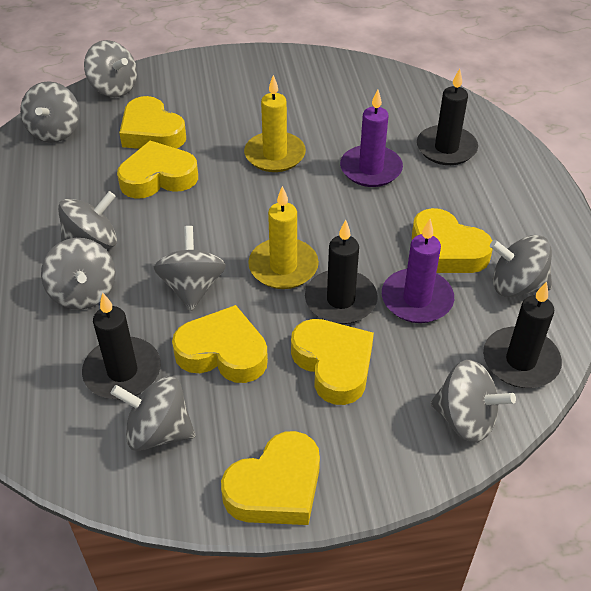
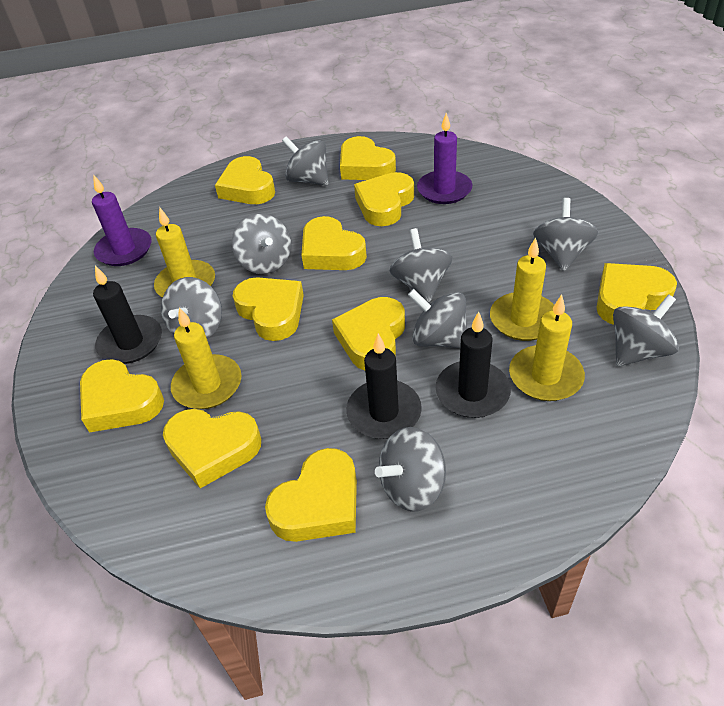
black candle: [82,292,161,399] [305,220,378,324] [417,69,478,165] [483,281,562,388] = 4 -> [93,266,162,364] [346,333,422,439] [436,312,511,418] = 3
yellow candle: [244,75,306,172] [248,186,319,289] = 2 -> [154,207,215,297] [171,307,242,409] [490,237,554,341] [509,295,585,401] = 4
yellow heart: [117,141,198,199] [119,96,186,149] [172,305,268,383] [221,431,320,525] [291,319,374,405] [412,208,493,273] = 6 -> [80,359,164,433] [163,409,261,489] [215,156,275,204] [233,277,304,341] [265,448,357,542] [302,216,367,270] [332,297,405,370] [340,136,396,180] [354,172,414,226] [596,263,677,325] = 10

